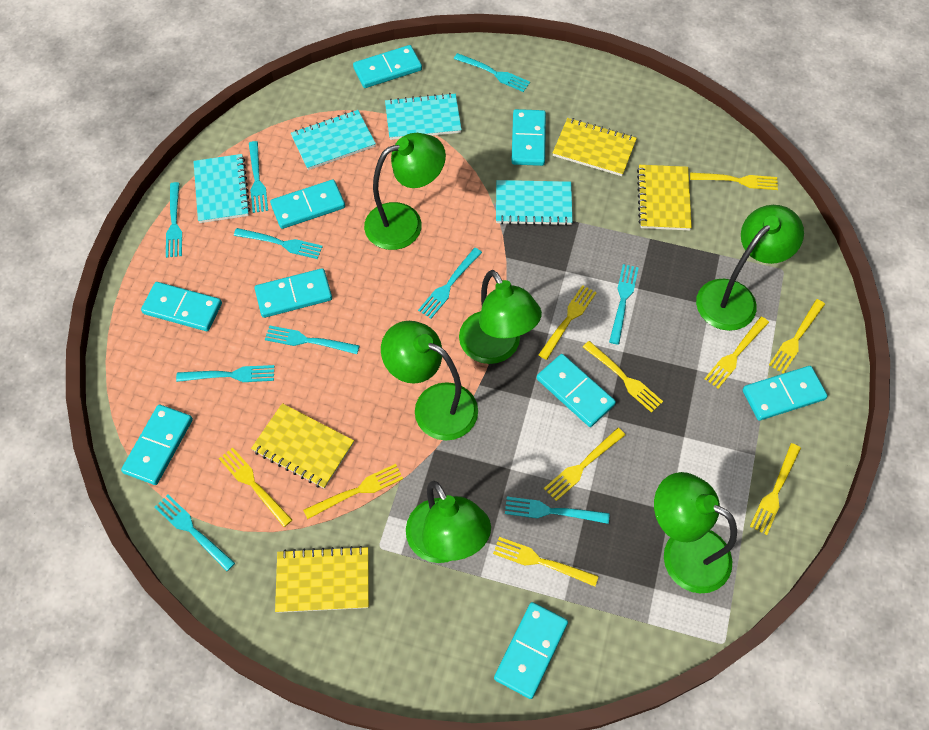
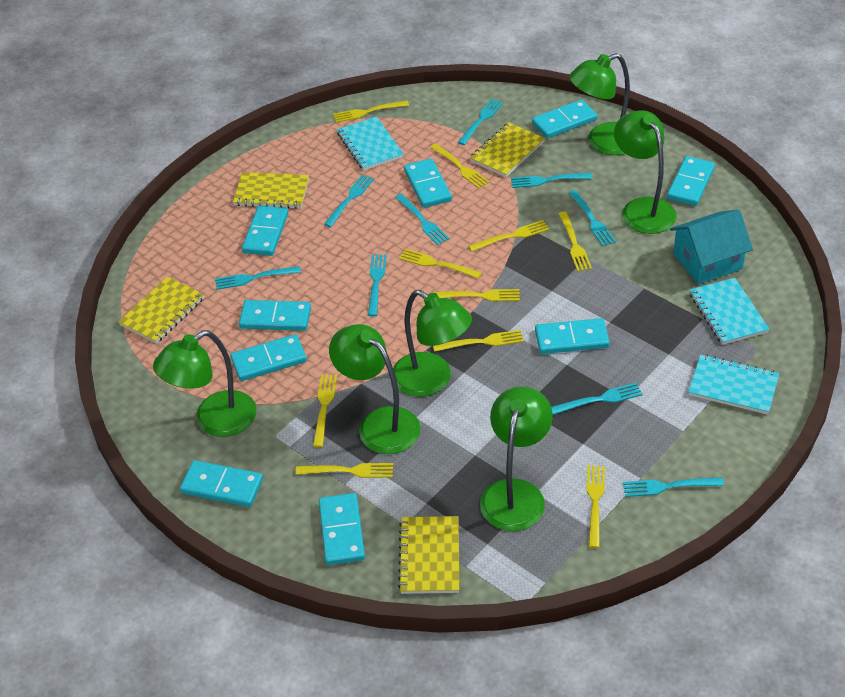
turquoise fork: [155,495,235,571] [166,182,182,258] [176,365,274,382] [234,228,323,259] [249,141,268,213] [265,326,360,354] [418,248,482,319] [454,53,530,92] [505,497,609,524] [609,264,639,345] = 10 -> [215,266,301,290] [324,175,374,227] [368,255,387,317] [395,194,449,245] [458,98,503,145] [511,173,593,188] [551,383,642,415] [569,190,616,246] [623,477,724,497] = 9
turquoise house: none = 0 -> [670,209,753,284] = 1
turquoise notebook: [193,154,250,223] [291,110,376,170] [385,93,462,140] [496,180,573,226] = 4 -> [337,116,404,170] [688,355,779,415] [690,278,769,345] = 3

